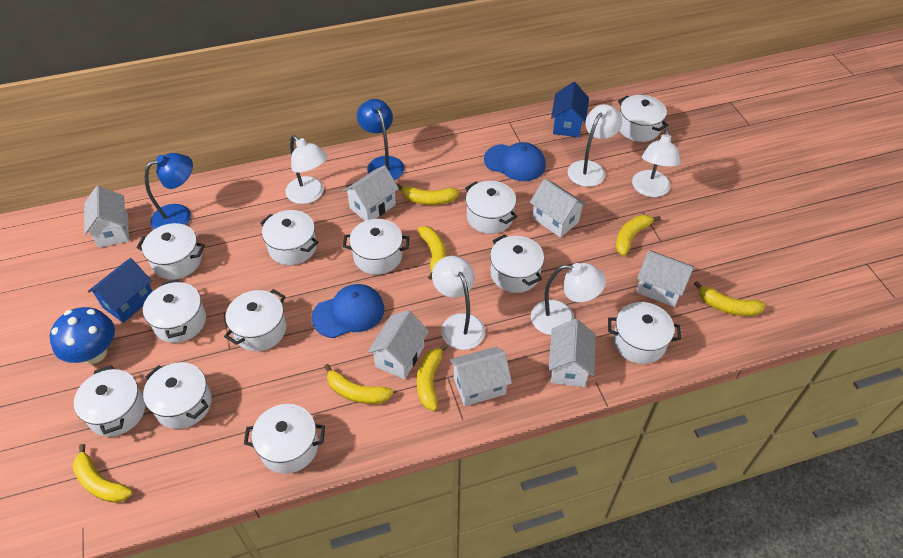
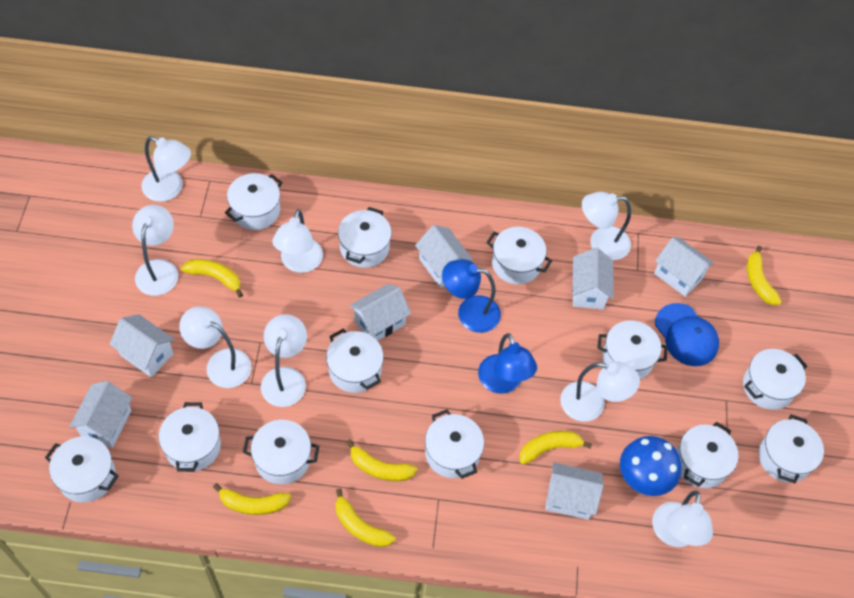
blue cap: [312,284,384,338] [484,142,546,181] = 2 -> [655,303,719,366] = 1
blue house: [88,258,153,323] [551,82,589,137] = 2 -> none = 0
white lamp: [285,135,328,204] [432,256,485,350] [531,263,606,335] [568,104,622,187] [632,129,680,197] = 5 -> [132,205,178,296] [141,136,191,202] [179,306,252,388] [261,314,307,407] [272,209,323,273] [560,361,640,422] [582,192,631,260] [652,491,713,547] = 8
yellow banana: [73,444,133,503] [324,364,393,404] [397,184,459,205] [417,343,448,411] [418,226,446,280] [615,215,661,256] [694,281,766,316] = 7 -> [181,259,243,297] [213,483,291,515] [336,488,395,547] [347,439,418,481] [519,431,592,464] [747,246,782,305] = 6

